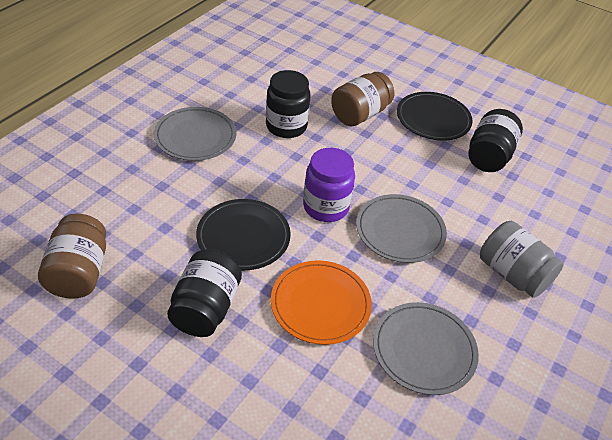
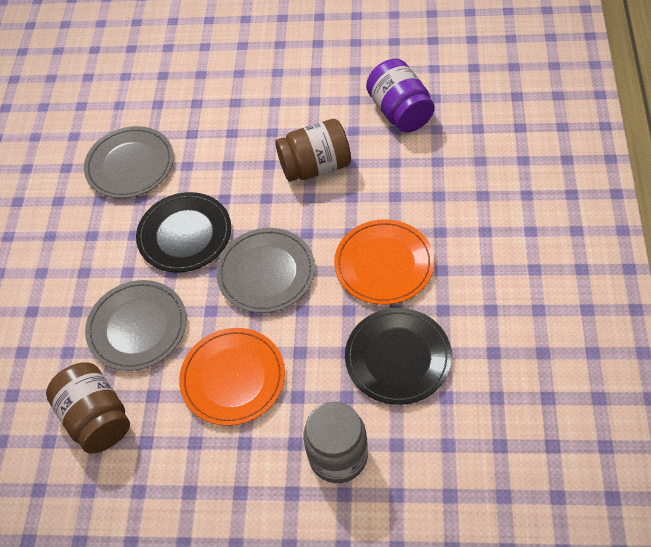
black jar: [167,249,242,337] [266,70,311,138] [468,109,523,172] = 3 -> none = 0
orange plate: [271,260,372,345] = 1 -> [179,328,285,426] [334,219,434,305] = 2

